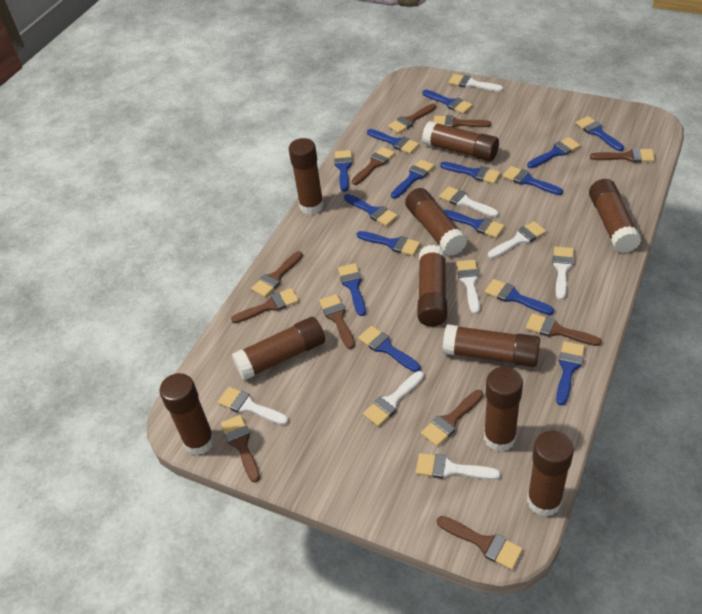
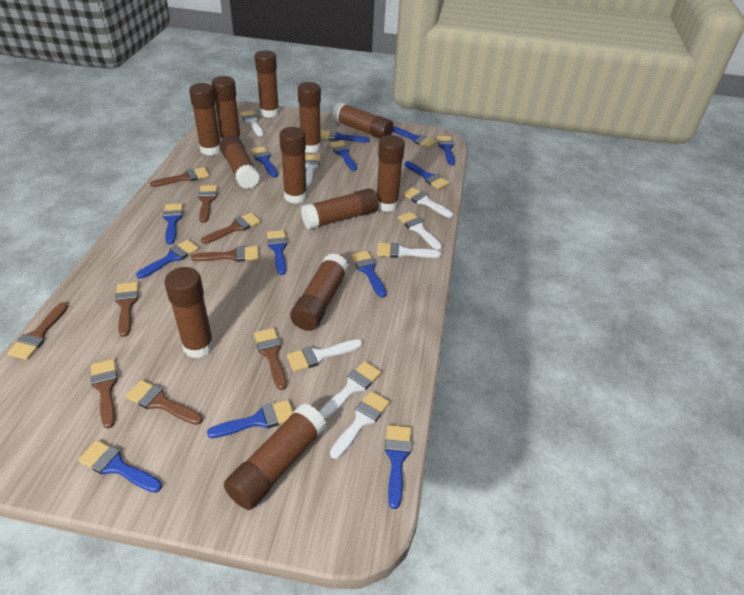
blue brush: [335,150,352,192] [338,263,366,316] [344,194,398,226] [357,231,420,256] [358,326,420,372] [367,129,419,154] [391,159,435,199] [422,90,473,114] [440,162,501,184] [443,210,505,238] [485,279,554,315] [502,166,563,195] [527,137,581,168] [556,341,585,405] [576,116,624,151] = 15 -> [78,440,162,493] [136,240,199,279] [163,203,183,244] [207,400,293,438] [250,146,278,177] [267,230,287,275] [320,130,369,142] [330,140,357,171] [351,251,387,298] [385,425,411,509] [393,127,436,148] [404,161,449,189] [437,136,455,165] = 13
brown brush: [221,415,260,482] [231,288,299,323] [251,251,303,297] [319,294,355,349] [352,147,395,185] [388,104,436,134] [421,390,483,446] [434,115,492,128] [437,516,523,570] [526,313,602,346] [590,148,655,163] = 11 -> [7,302,68,360] [91,359,118,429] [115,282,138,337] [125,380,203,425] [150,167,209,187] [191,246,259,262] [198,185,217,223] [201,213,261,244] [254,328,287,390] = 9
brown glue stick: [159,373,215,455] [232,317,325,381] [289,138,324,215] [405,188,467,256] [417,245,447,327] [422,121,499,162] [443,324,540,367] [484,367,523,452] [527,430,574,517] [589,179,641,253] = 10 -> [164,267,214,358] [189,83,221,155] [212,76,241,141] [220,135,260,189] [224,403,327,510] [255,50,279,118] [279,127,307,204] [290,253,349,331] [298,82,321,153] [301,188,379,230] [332,102,393,139] [377,135,405,212] = 12

